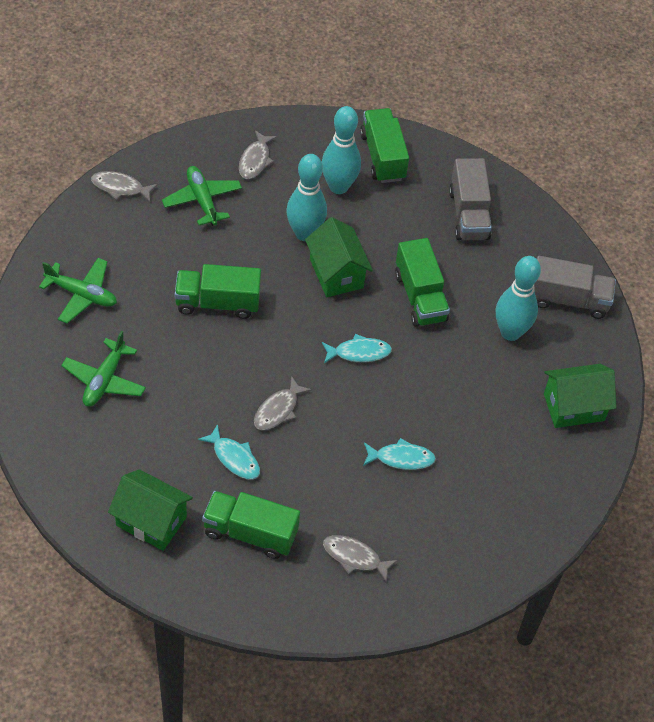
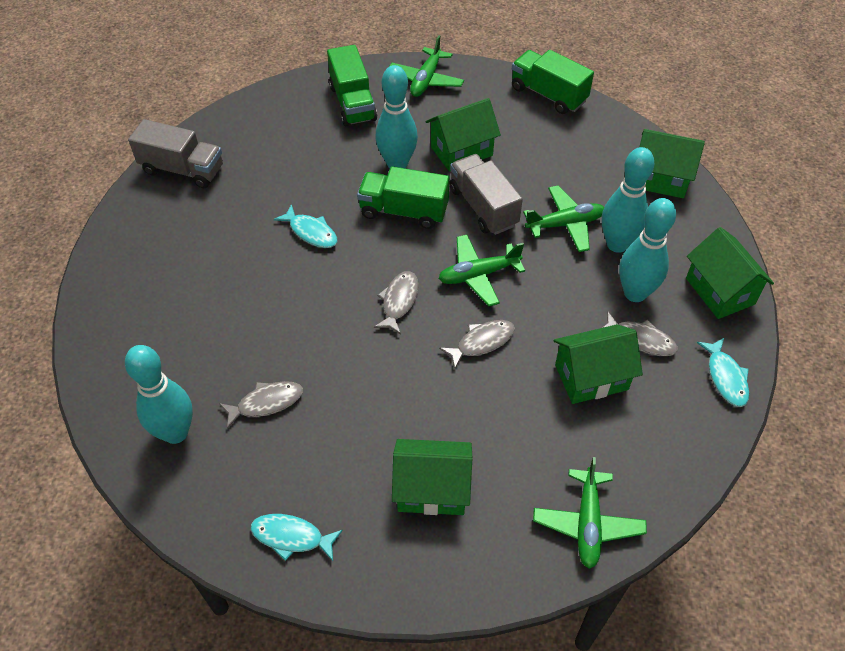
green house: [108,469,193,551] [305,217,373,297] [544,364,616,428] = 3 -> [392,439,472,515] [426,98,501,172] [554,324,643,404] [639,129,705,198] [686,227,774,319] = 5
green plane: [39,258,117,324] [61,331,146,407] [162,166,242,226] = 3 -> [389,35,464,97] [438,234,525,307] [523,185,604,252] [533,457,647,569] = 4
green truck: [175,264,261,319] [202,491,300,559] [360,108,409,183] [395,238,450,327] = 4 -> [327,45,377,126] [357,166,450,229] [512,50,594,114] = 3
turquoise bowling pin: [286,154,327,241] [322,106,361,194] [496,256,541,341] = 3 -> [125,345,193,444] [376,65,418,169] [602,147,654,253] [619,198,676,302] = 4

